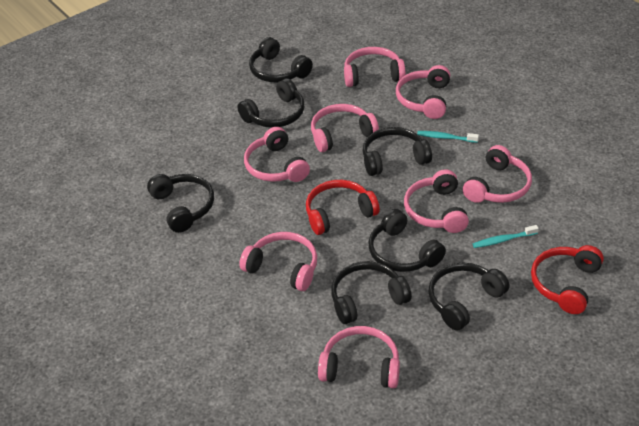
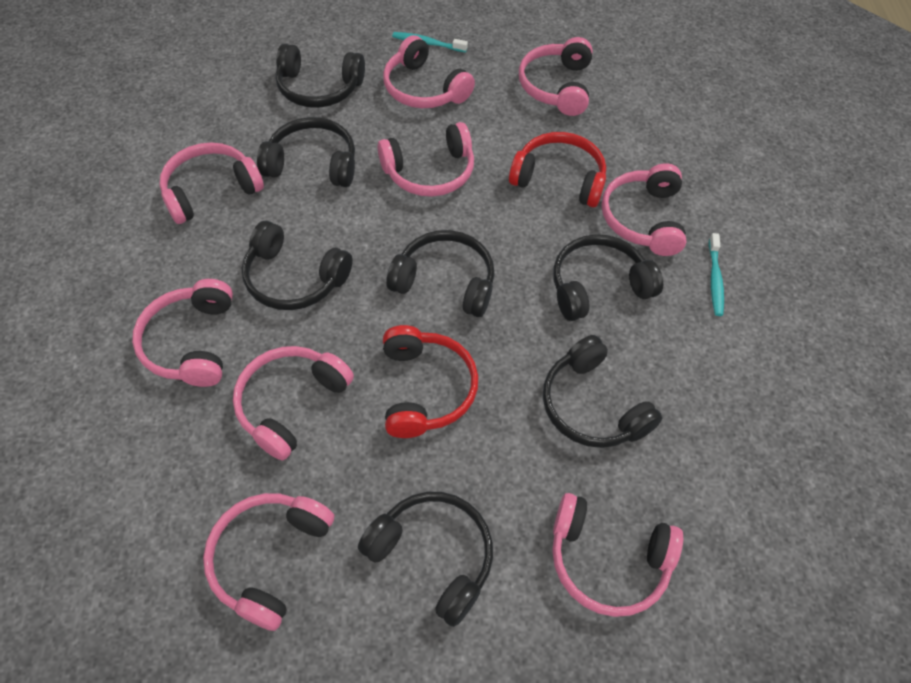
pink headphones: [239,232,317,291] [244,127,310,182] [311,104,379,152] [318,326,400,388] [344,47,406,87] [396,65,450,119] [404,170,469,233] [463,145,532,203] = 8 -> [132,279,233,387] [160,142,264,224] [203,493,334,631] [233,346,354,460] [378,122,474,197] [383,35,475,108] [519,37,593,116] [552,493,683,617] [601,163,686,256] = 9

